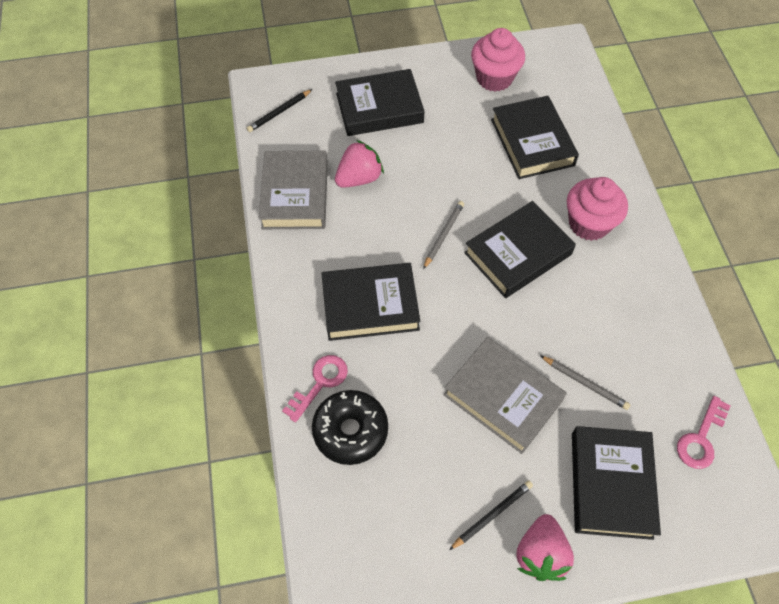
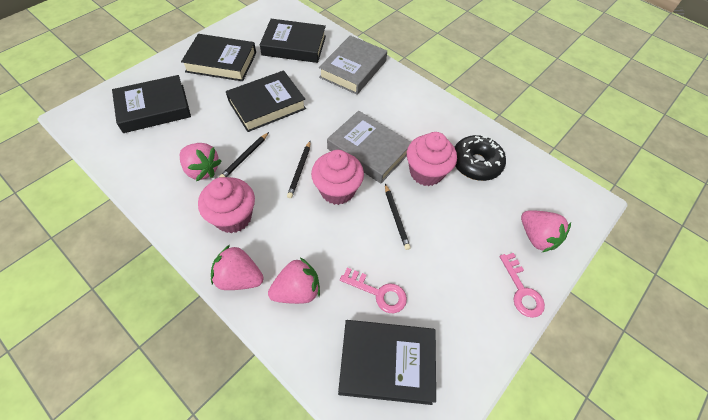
black pencil: [247,89,312,132] [449,480,533,550] = 2 -> [219,132,269,177] [287,141,311,198] [385,184,411,250] = 3
grey pencil: [423,201,464,269] [540,355,631,410] = 2 -> none = 0
pink cupcake: [471,28,525,92] [567,177,628,241] = 2 -> [198,177,255,233] [311,150,364,205] [407,132,457,186] = 3
pink strawberry: [335,140,384,188] [516,514,574,581] = 2 -> [180,143,221,181] [211,245,264,290] [268,257,320,304] [521,210,571,252] = 4

